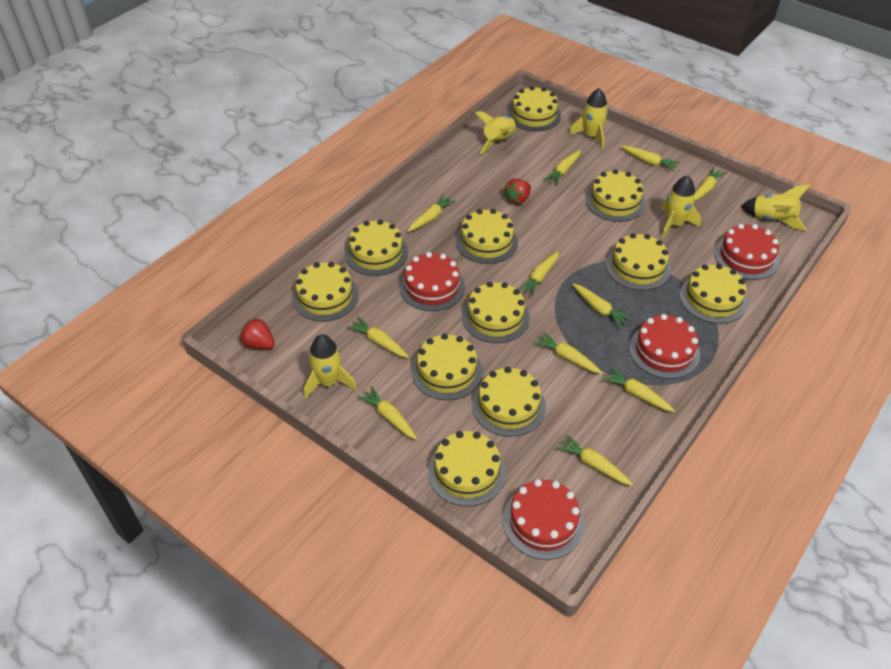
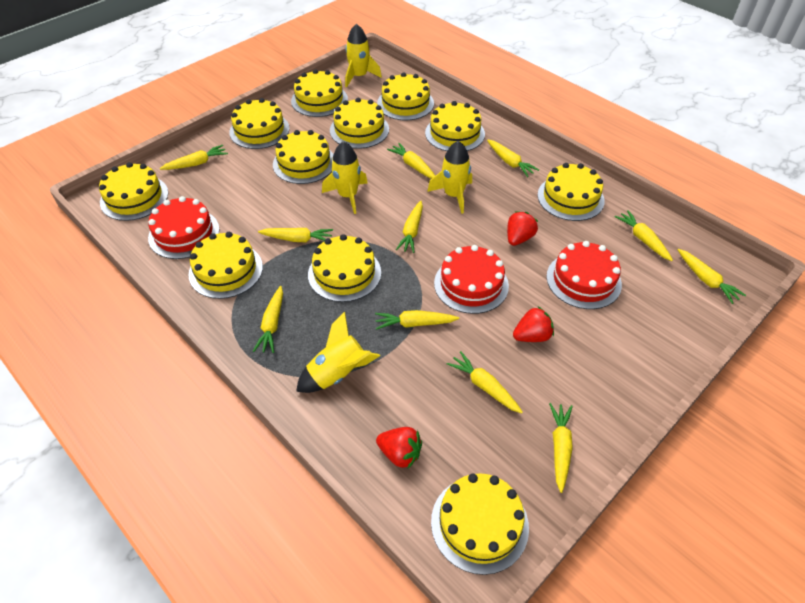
red cake: [399,252,465,311] [503,479,584,560] [629,314,700,379] [714,224,779,280] = 4 -> [148,196,219,259] [434,245,509,314] [546,241,622,309] = 3
red strawberry: [240,318,275,349] [503,179,531,205] = 2 -> [376,427,422,468] [507,211,538,246] [513,307,554,342] = 3
yellow rocket: [304,334,357,399] [475,111,516,154] [569,88,608,150] [661,175,701,238] [741,185,810,230] = 5 -> [296,312,380,393] [322,141,368,214] [345,24,382,87] [427,141,472,214] = 4

